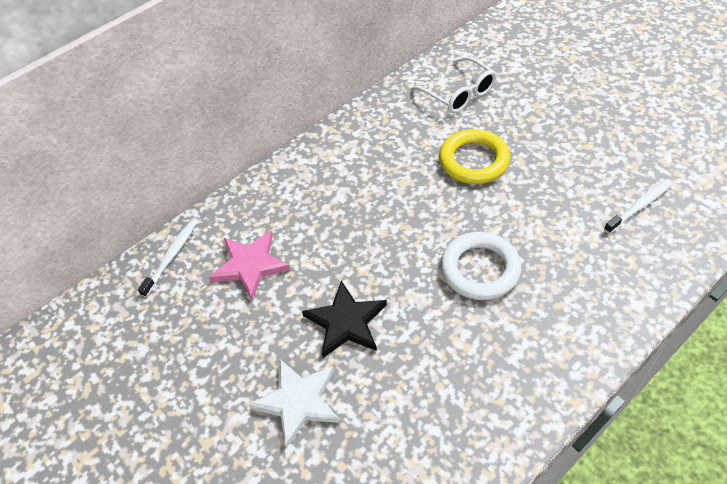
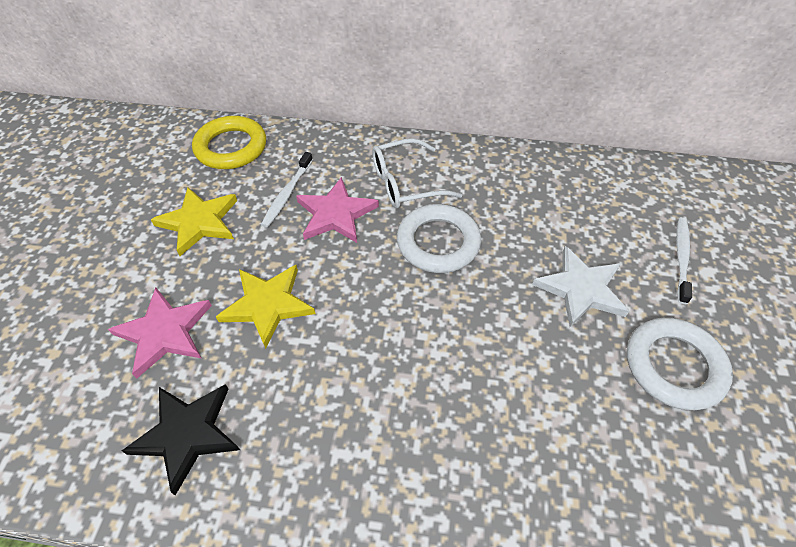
pink star: [209,231,291,300] = 1 -> [108,287,212,379] [296,177,379,243] = 2
white ring: [441,232,521,300] = 1 -> [397,204,481,273] [627,318,733,410] = 2
yellow star: none = 0 -> [151,187,237,256] [216,265,315,349] = 2

